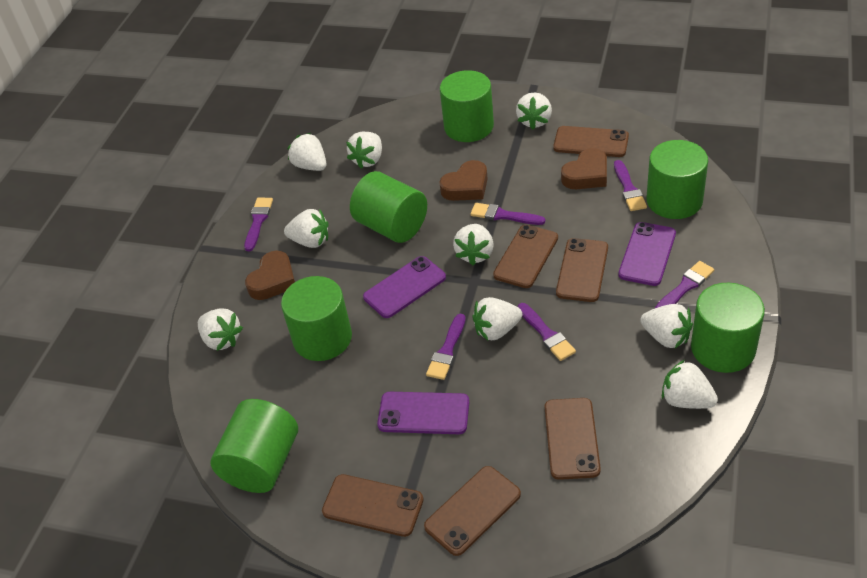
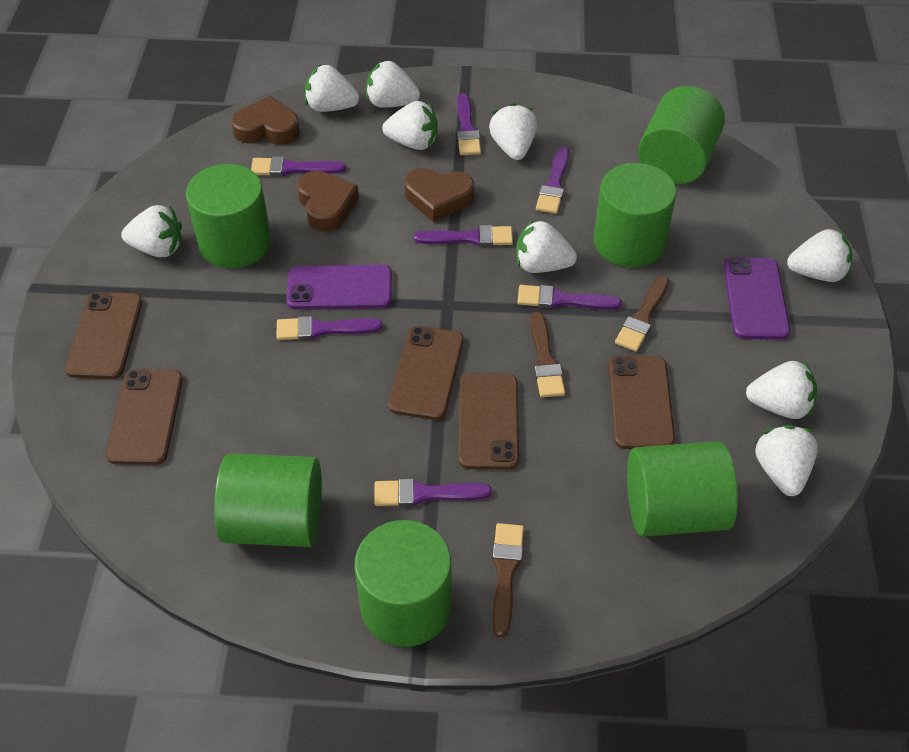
brown brush: none = 0 -> [492,523,524,637] [530,312,565,397] [615,276,669,352] = 3
brown phone: [322,474,424,537] [424,466,521,556] [493,225,558,288] [545,398,601,480] [553,126,629,157] [556,238,608,302] = 6 -> [65,292,142,379] [106,369,183,465] [388,326,464,420] [458,373,519,470] [609,356,675,449] = 5
purple brush: [244,198,273,251] [426,314,466,380] [470,203,545,225] [518,303,576,361] [614,160,647,211] [655,261,714,308] = 6 -> [251,156,346,176] [276,316,382,340] [374,479,492,507] [414,225,513,246] [457,93,481,155] [517,285,622,310] [536,147,569,214] = 7
purple phone: [363,256,446,318] [377,392,469,434] [618,222,676,286] = 3 -> [286,265,392,309] [724,257,790,340] = 2

